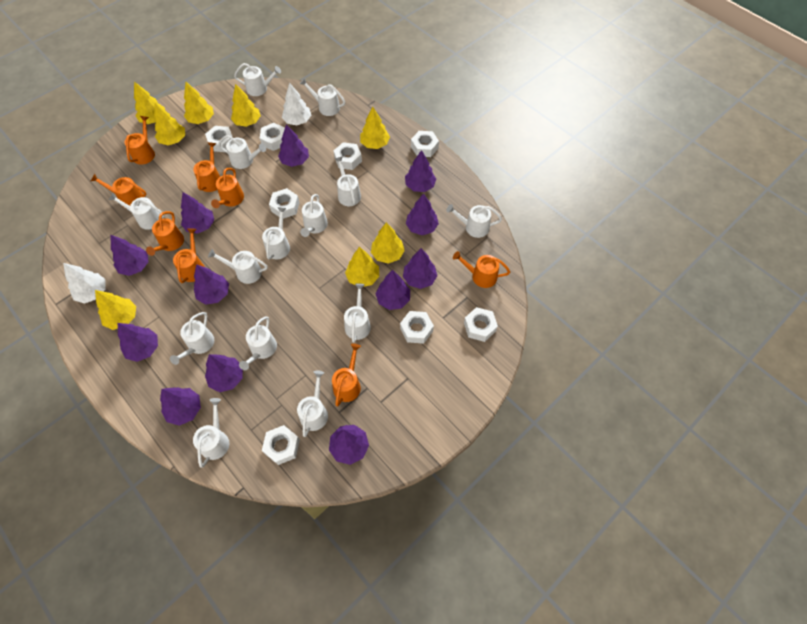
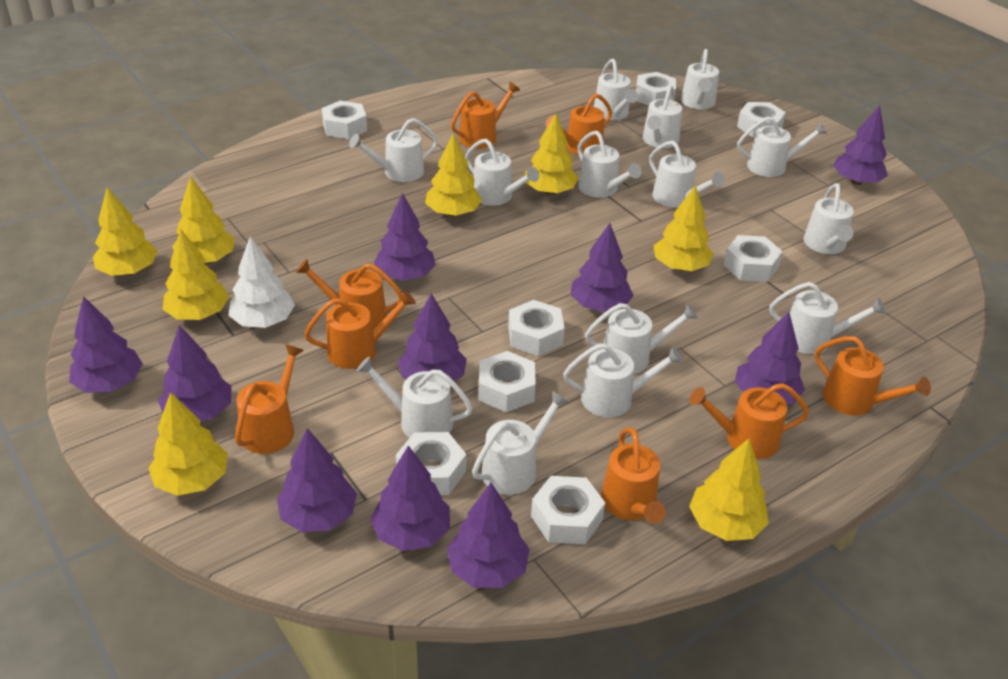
purple tree: [110,235,148,276] [118,323,158,362] [160,387,201,426] [181,192,214,233] [194,264,229,305] [205,354,243,392] [278,124,309,167] [329,425,369,465] [376,270,410,310] [403,248,437,289] [405,150,436,192] [406,193,439,235] = 12 -> [69,296,143,393] [158,325,232,421] [277,428,357,532] [370,445,450,551] [374,193,436,281] [398,293,467,381] [447,483,530,588] [570,223,634,312] [735,312,805,404] [833,105,888,185] = 10
white tree: [63,263,106,304] [282,83,311,125] = 2 -> [228,236,295,328] = 1

